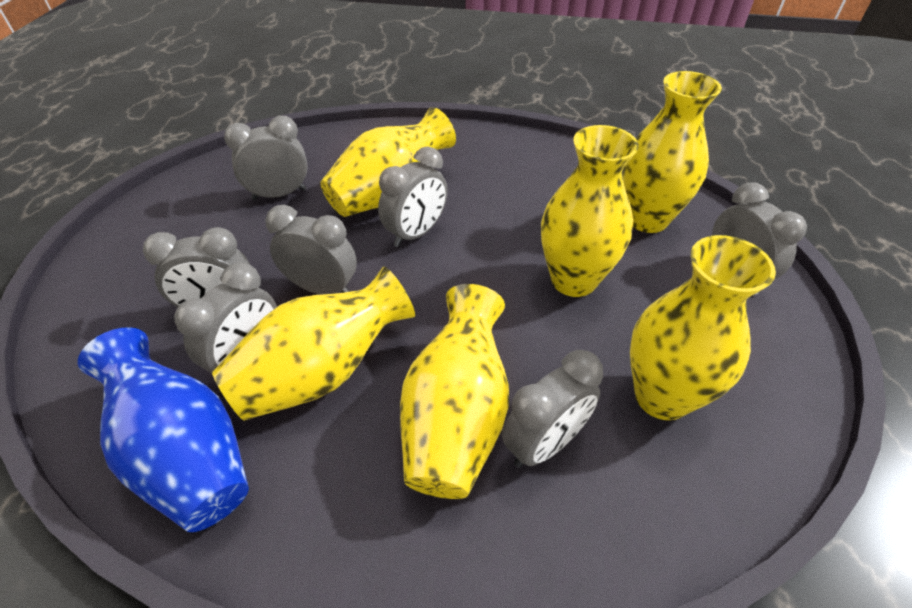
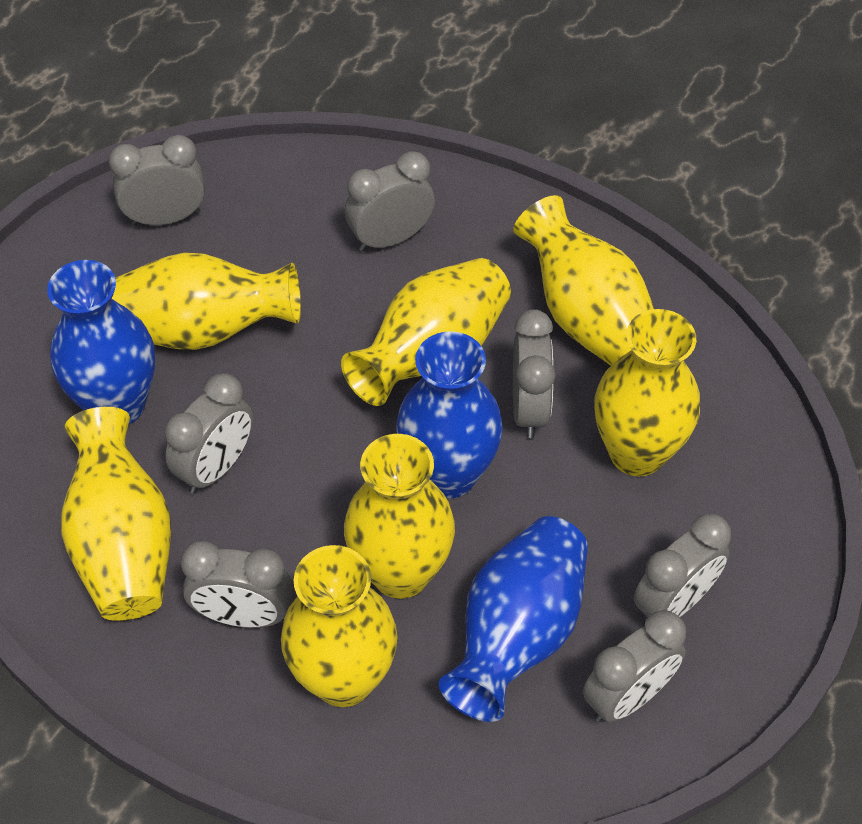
blue vase: [78,327,249,532] = 1 -> [47,260,155,424] [396,331,503,499] [439,516,588,722] = 3
yellow vase: [212,267,415,421] [320,107,456,217] [400,284,509,499] [541,125,639,297] [622,71,722,233] [630,235,776,420] = 6 -> [61,407,171,621] [112,252,301,350] [281,545,397,707] [341,258,511,406] [344,434,455,599] [513,195,654,366] [594,309,700,476] = 7

